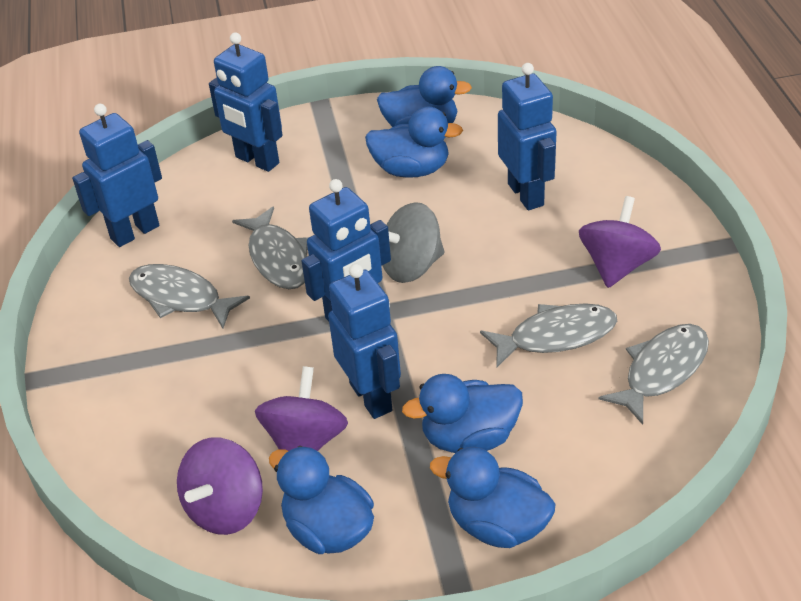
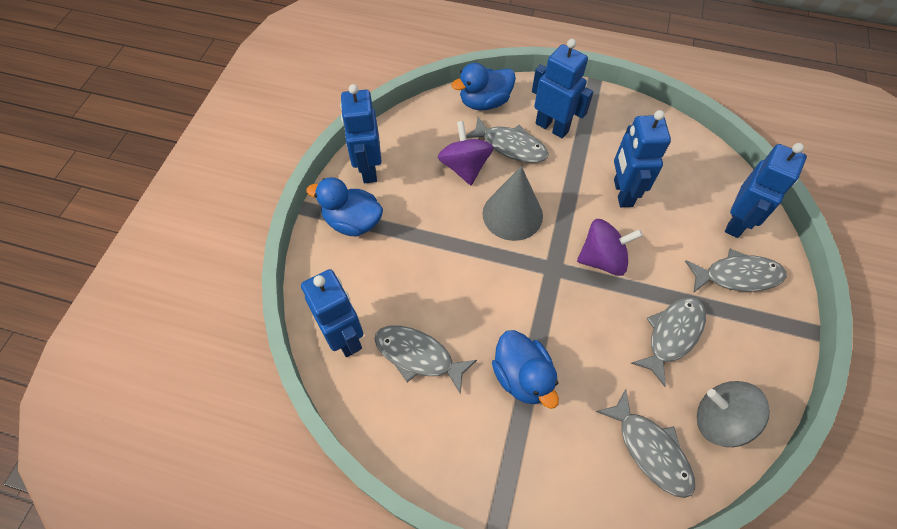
blue duck: [269,446,374,554] [365,106,463,178] [377,66,472,127] [402,374,523,453] [430,447,555,548] = 5 -> [306,177,383,237] [451,63,516,110] [492,330,559,409] = 3
grey cone: none = 0 -> [482,166,543,241] = 1
grey fish: [129,264,250,329] [232,206,309,289] [480,303,617,368] [599,324,709,425] = 4 -> [374,325,477,395] [466,117,549,163] [596,389,695,498] [631,297,706,387] [685,249,786,292] = 5
purple spinning top: [177,437,263,535] [255,366,348,451] [579,196,661,288] = 3 -> [438,121,494,185] [577,219,643,276] = 2

